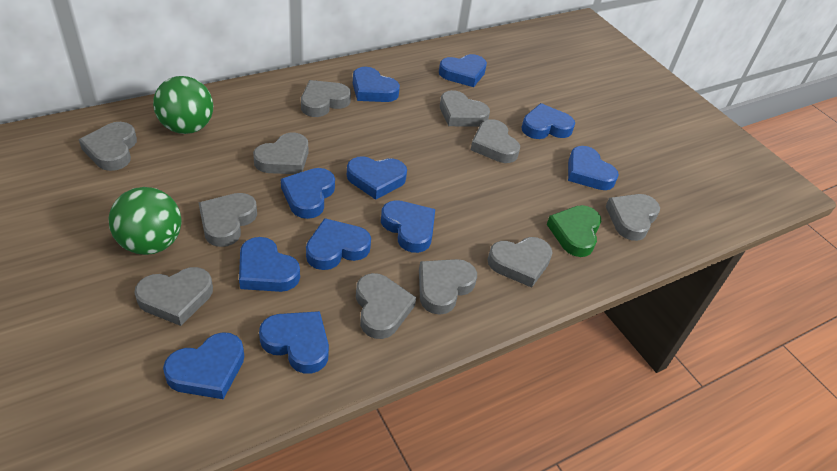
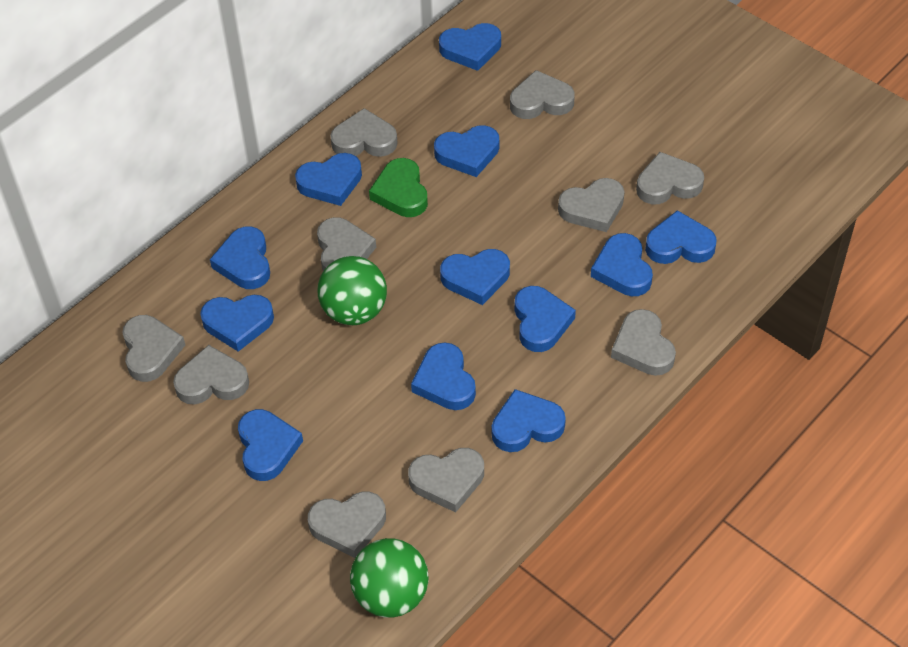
blue heart: [163,332,244,399] [239,237,300,292] [259,311,329,374] [281,168,335,219] [306,218,371,270] [347,156,407,200] [353,67,400,102] [381,200,435,253] [439,54,487,87] [521,103,575,139] [568,146,619,190] = 11 -> [200,295,274,352] [210,227,270,289] [238,409,303,481] [295,153,362,206] [411,342,476,410] [434,125,499,177] [439,23,501,71] [440,249,510,305] [492,389,566,452] [514,286,576,352] [591,233,653,296] [645,210,717,264] = 12
grey heart: [79,122,137,171] [135,267,213,326] [199,193,257,247] [253,132,308,174] [301,80,351,117] [356,273,416,339] [419,259,477,315] [440,90,490,127] [471,119,520,163] [487,237,553,288] [605,194,660,241] = 11 -> [122,315,185,382] [173,345,249,404] [308,492,386,558] [317,217,376,271] [330,108,398,157] [408,448,484,512] [510,70,575,119] [558,178,625,232] [611,309,676,376] [636,152,704,204] = 10

